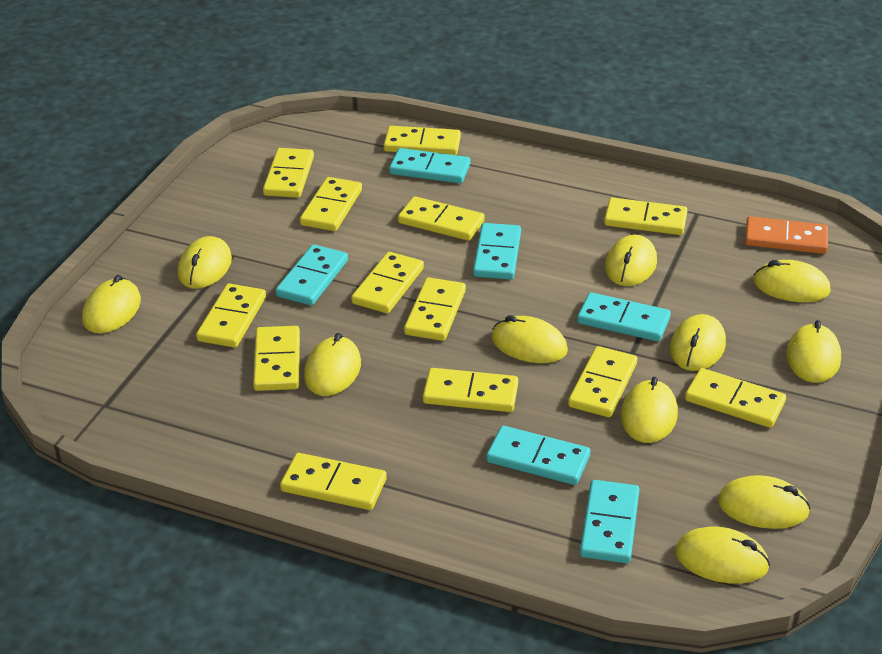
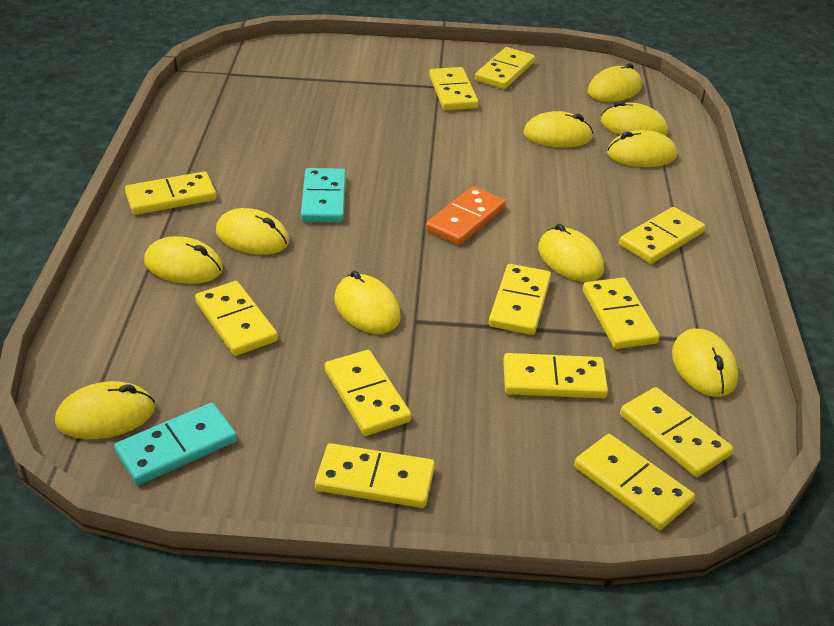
turquoise domino: [276,244,348,305] [389,148,470,183] [473,223,521,280] [486,426,590,485] [577,292,671,341] [580,480,640,563] = 6 -> [114,403,237,485] [301,168,346,222] = 2
yellow domino: [196,284,266,348] [253,326,300,391] [263,148,314,198] [280,453,387,510] [300,177,362,231] [351,252,424,313] [384,126,461,155] [398,196,485,241] [404,277,466,341] [423,368,518,412] [568,346,637,417] [604,197,687,235] [685,368,786,428] = 13 -> [125,171,216,215] [195,281,278,356] [315,443,435,508] [325,350,411,436] [429,67,479,110] [475,47,535,89] [489,264,551,335] [503,353,608,398] [574,434,695,530] [583,278,660,349] [619,207,705,264] [620,387,733,477] = 12
yellow mouse: [82,275,141,333] [177,236,232,289] [304,333,361,396] [491,315,568,363] [605,235,657,286] [621,377,678,443] [670,314,726,371] [675,527,770,584] [718,475,811,529] [753,260,831,302] [786,320,841,383] = 11 -> [55,381,155,439] [144,236,223,284] [216,208,289,255] [334,271,401,334] [523,111,593,147] [538,224,604,282] [587,63,642,102] [601,101,668,135] [607,130,677,167] [672,329,738,397] = 10

